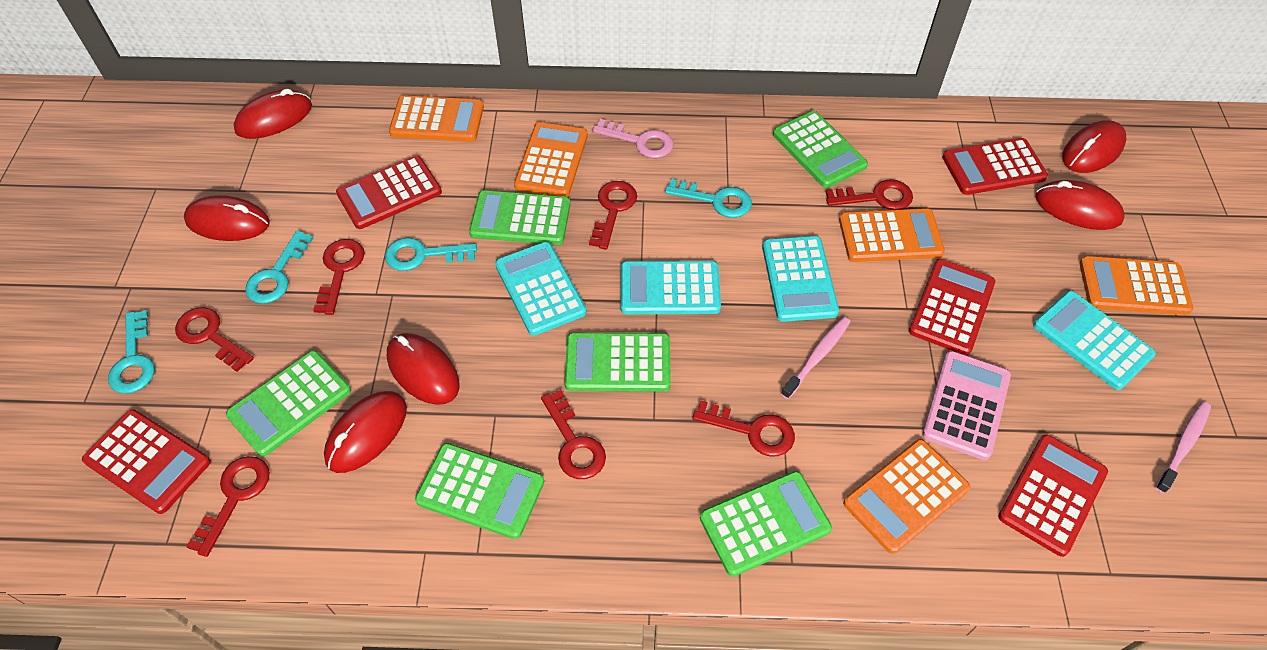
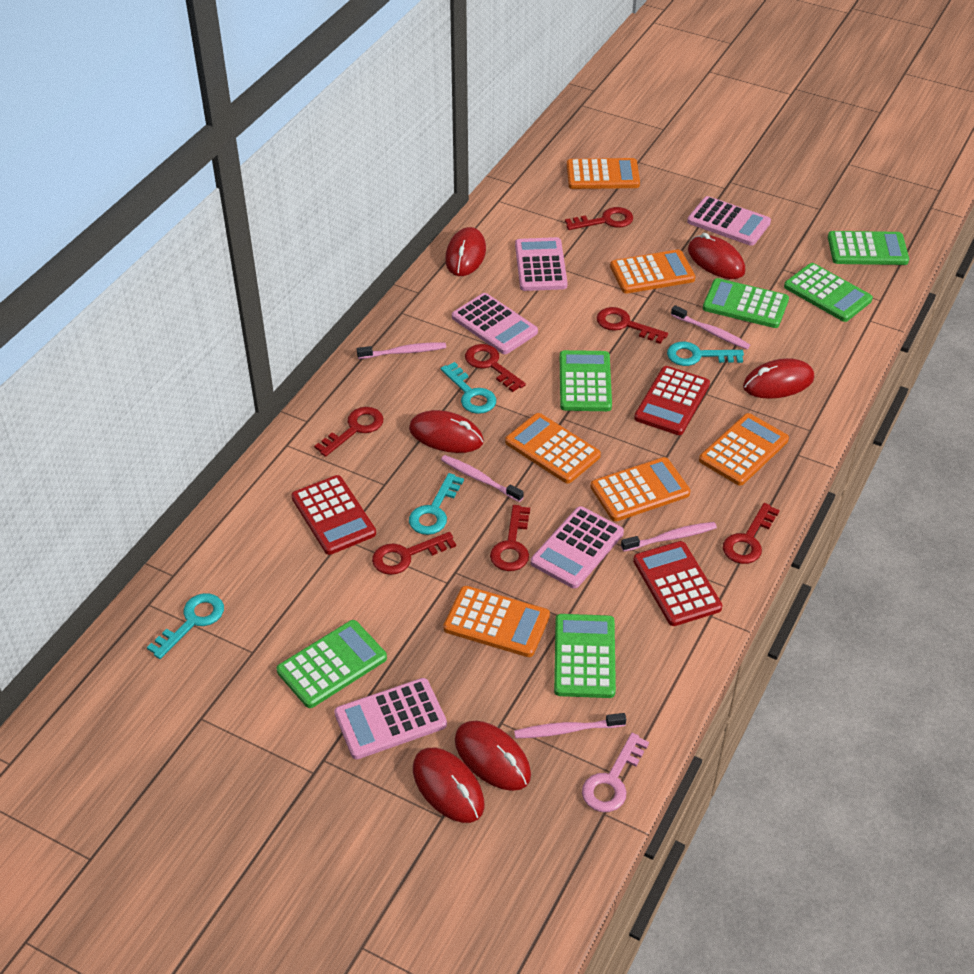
orange calculator: [389,95,484,142] [514,122,588,197] [839,208,945,262] [843,439,970,554] [1079,256,1193,315] = 5 -> [443,586,550,657] [505,413,601,483] [567,158,640,189] [591,457,691,521] [610,250,695,294] [699,413,789,486] = 6
pink calculator: [922,351,1011,460] = 1 -> [334,678,447,759] [452,293,538,354] [515,237,568,291] [531,506,624,588] [687,196,771,246] = 5
pink toothbrush: [781,317,850,399] [1155,402,1211,493] = 2 -> [357,342,446,359] [441,455,524,502] [514,713,626,738] [621,522,717,552] [671,305,750,349] = 5
red calculator: [82,410,211,514] [336,156,442,229] [909,259,995,355] [942,138,1048,195] [998,434,1108,557] = 5 -> [291,475,376,555] [633,541,722,626] [634,366,710,435] = 3
turquoise calculator: [495,242,587,336] [621,261,721,314] [762,236,839,322] [1033,291,1156,390] = 4 -> none = 0

